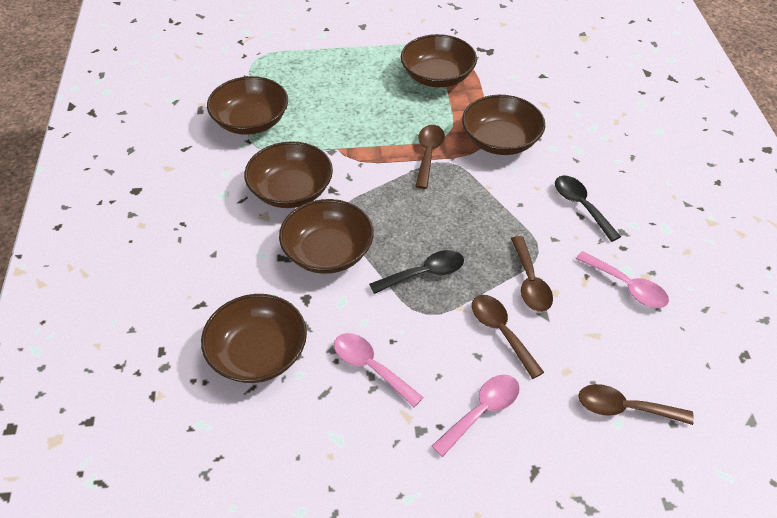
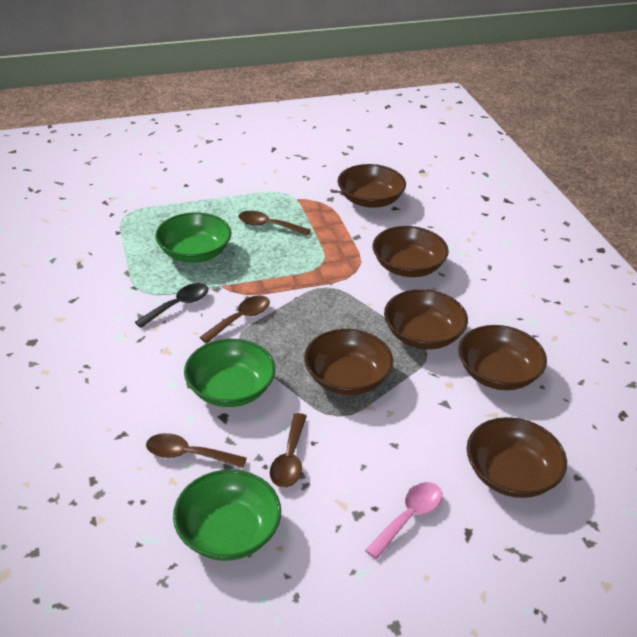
black spoon: [369,250,464,294] [555,175,621,242] = 2 -> [135,283,209,328] = 1
green bowl: none = 0 -> [155,212,231,263] [173,469,281,561] [184,339,275,407] = 3
pink spoon: [334,333,424,408] [432,375,520,457] [576,251,669,308] = 3 -> [365,482,442,559] = 1

